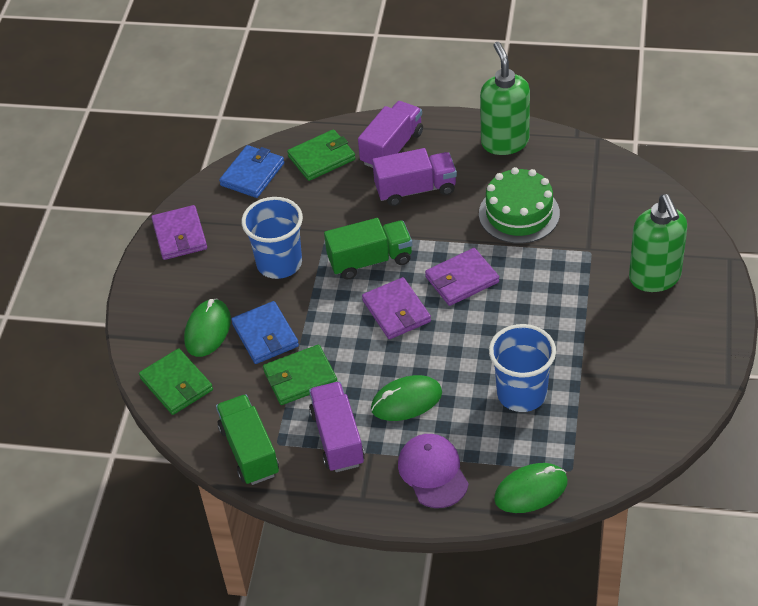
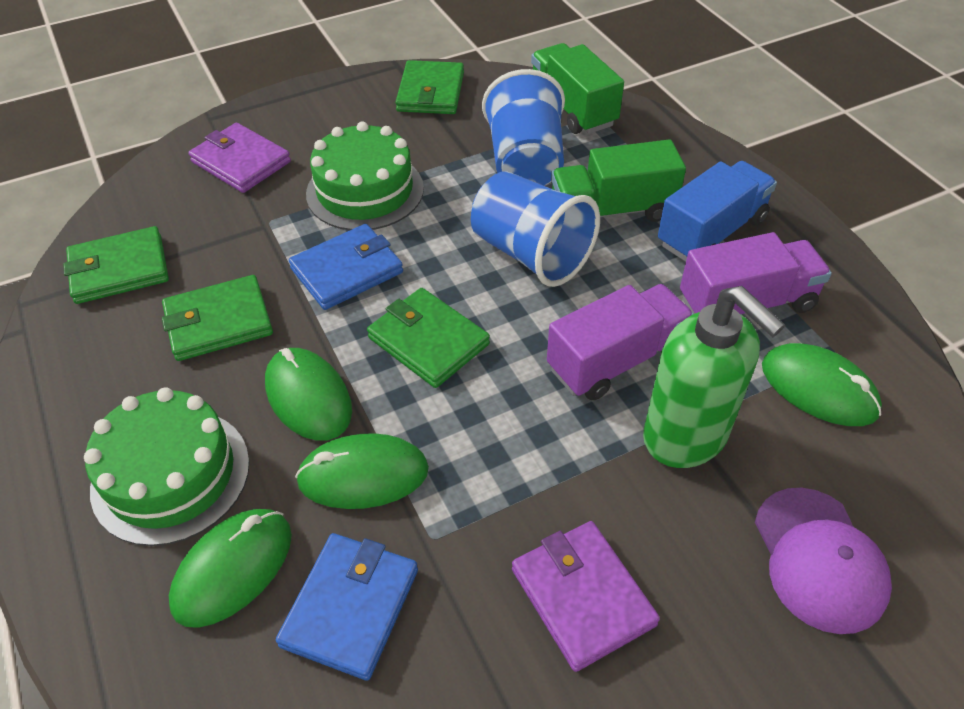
blue truck: none = 0 -> [658,161,777,262] = 1
green cake: [479,167,560,244] = 1 -> [84,387,250,546] [306,121,424,230] = 2
green mouse: [184,298,231,357] [371,375,442,421] [494,463,568,513] = 3 -> [169,509,292,628] [265,348,352,441] [295,433,429,509] [762,343,882,426] = 4
green soap dispenser: [480,42,530,155] [629,194,687,292] = 2 -> [643,286,785,468] = 1
green wallet: [139,348,213,415] [263,345,338,405] [287,129,356,181] = 3 -> [63,226,169,304] [162,275,273,361] [367,288,490,388] [395,60,464,114] = 4
purple truck: [309,382,365,472] [358,101,423,168] [372,148,457,206] = 3 -> [547,284,694,401] [680,232,832,314] = 2
purple wallet: [151,205,207,260] [362,277,431,339] [425,248,499,306] = 3 -> [188,123,291,193] [512,521,660,672] = 2

